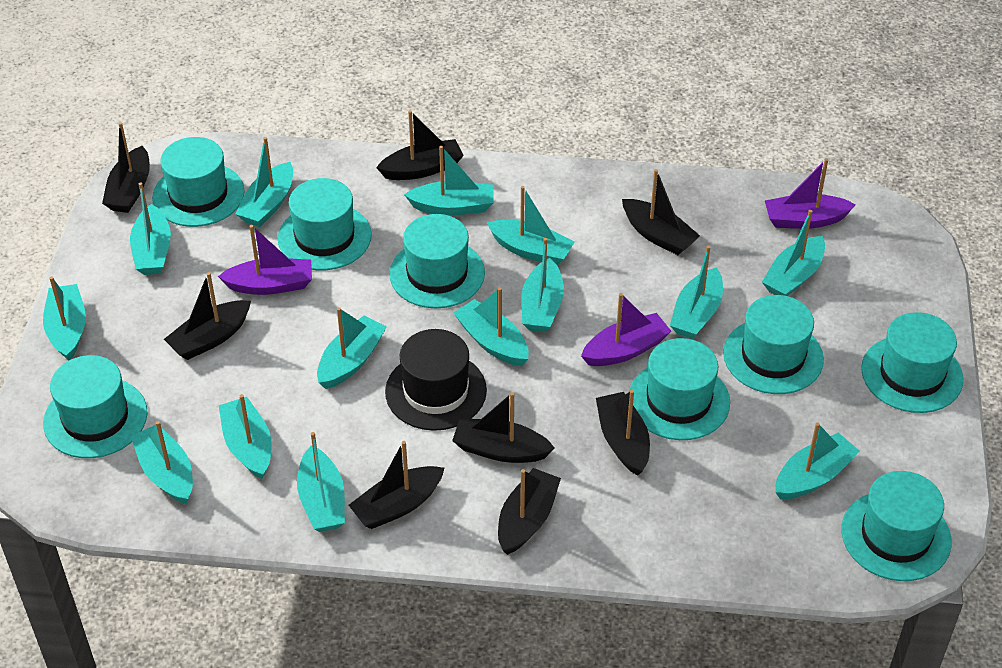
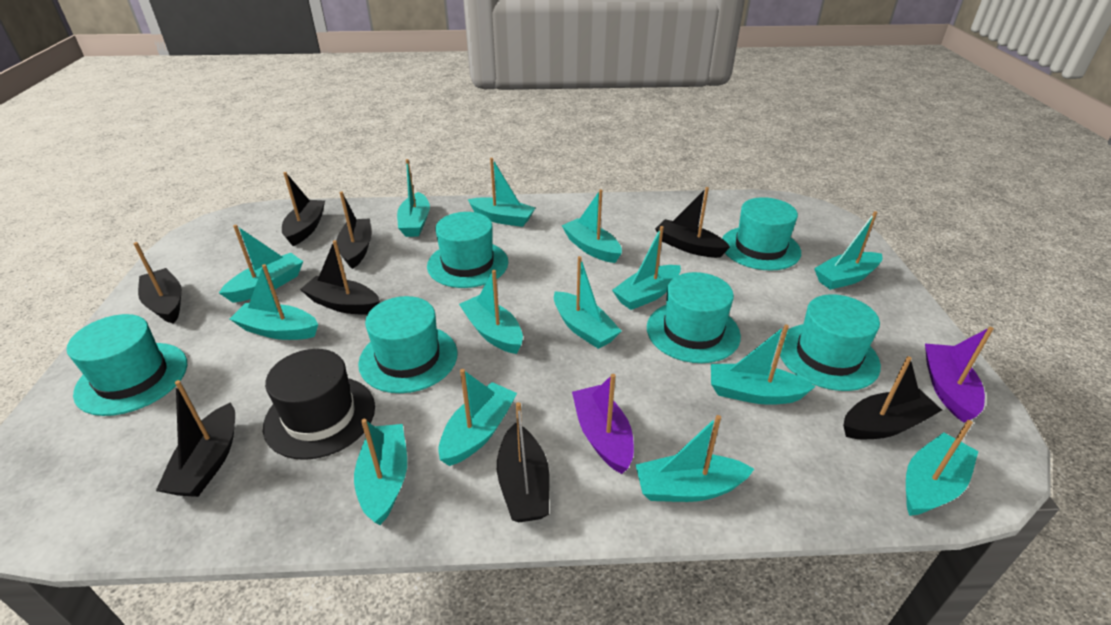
purple boat: [218,225,312,295] [581,293,671,366] [765,158,856,229] = 3 -> [572,374,634,474] [925,327,994,423] = 2
turquoise hat: [43,355,147,458] [152,137,244,227] [278,178,372,270] [389,214,485,308] [629,338,730,440] [723,295,824,394] [841,471,952,581] [861,312,963,413] = 8 -> [67,314,187,416] [358,296,457,393] [427,212,508,288] [647,272,741,363] [722,197,801,271] [778,294,881,391] = 6

